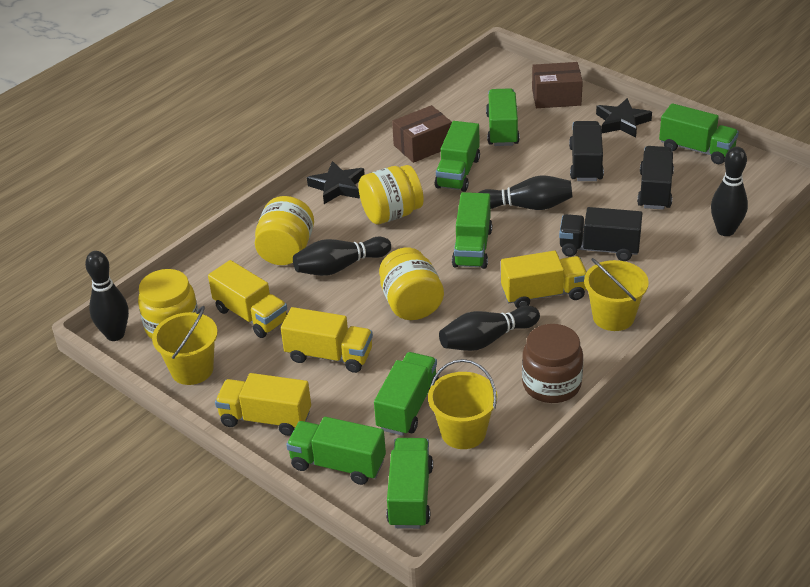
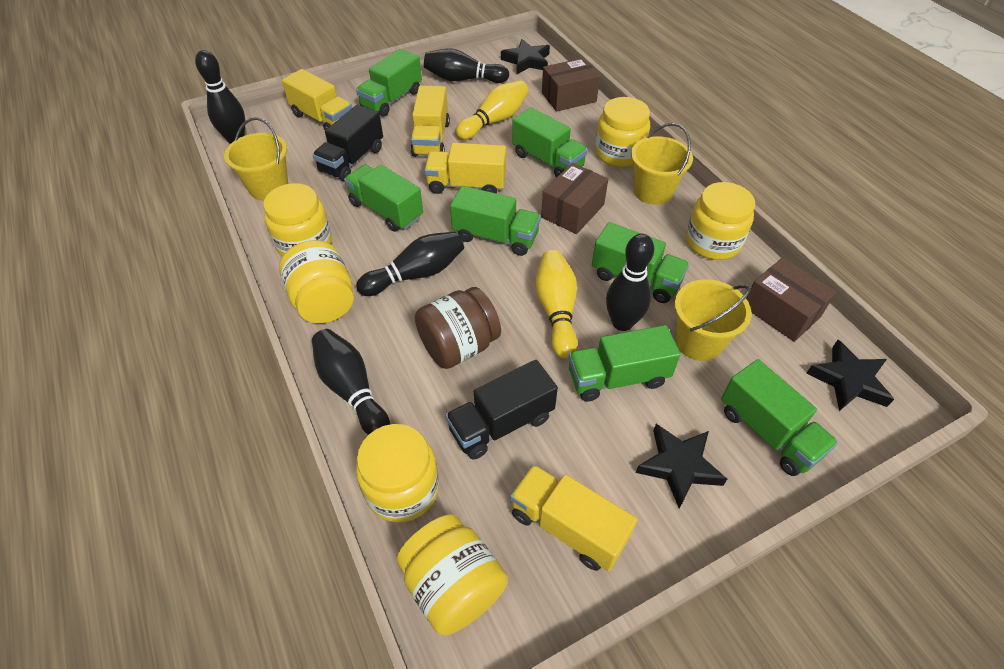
black star: [307,161,365,204] [596,98,652,138] = 2 -> [501,39,550,75] [636,424,727,508] [806,340,894,411] = 3
black truck: [559,207,642,261] [569,121,604,181] [637,146,674,210] = 3 -> [312,105,383,181] [445,360,558,460] = 2
brown box: [392,105,452,163] [532,62,583,108] = 2 -> [541,163,608,234] [542,58,600,112] [746,258,836,342] = 3
yellow bowling pin: none = 0 -> [456,80,529,140] [535,250,577,359] = 2
yellow jar: [138,269,198,339] [255,196,314,265] [358,165,424,224] [379,248,444,320] = 4 -> [263,183,332,257] [279,240,354,323] [356,424,439,523] [397,514,508,635] [595,97,650,167] [686,182,755,260] = 6

